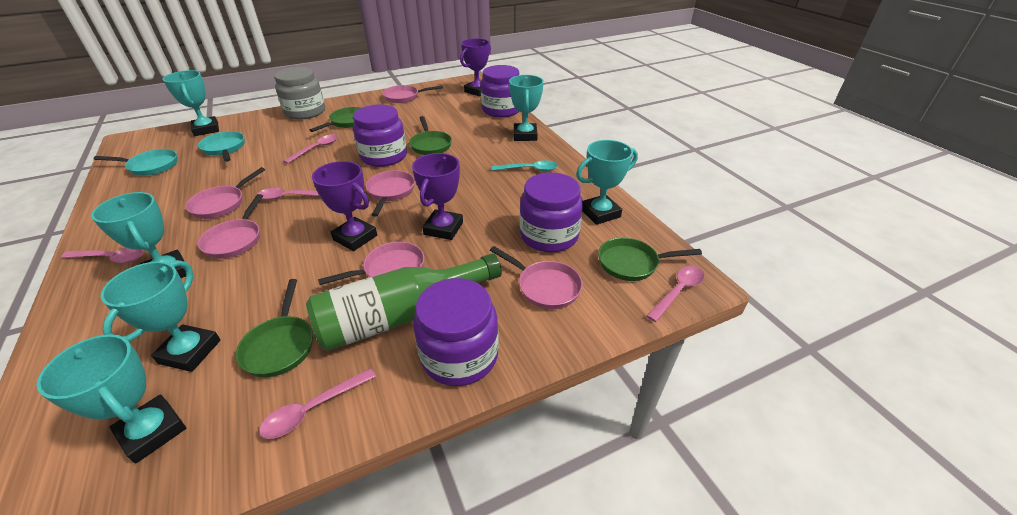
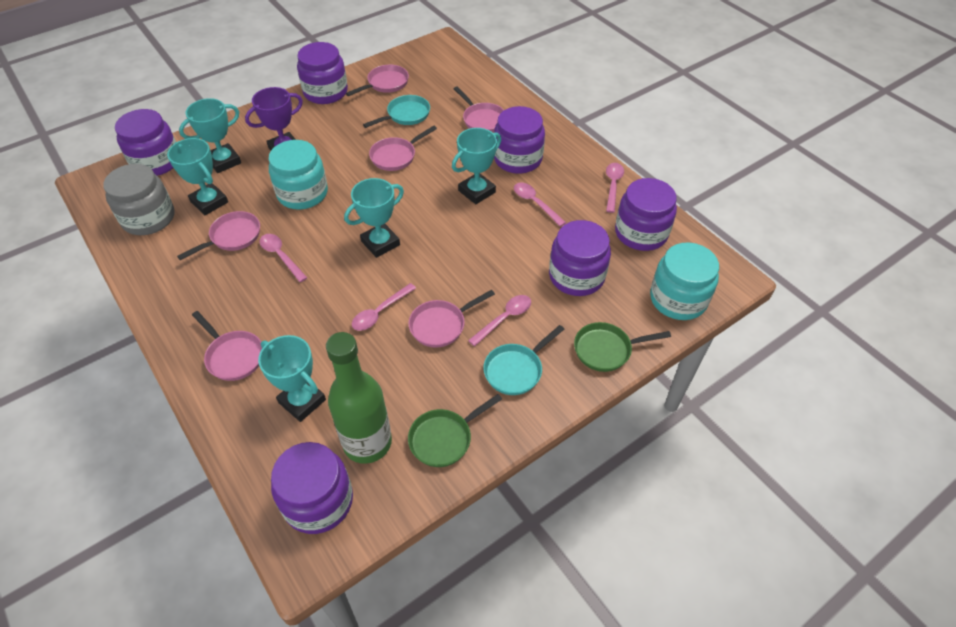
green pan: [236,279,313,377] [310,107,360,132] [409,116,452,155] [598,238,702,281] = 4 -> [408,394,502,467] [574,322,671,372] = 2
purple jar: [353,105,407,167] [413,278,499,386] [481,65,519,118] [519,172,583,252] = 4 -> [115,109,176,176] [271,442,353,534] [297,42,348,104] [494,106,545,174] [549,220,611,296] [615,178,677,251] = 6
purple trophy: [312,161,377,251] [412,153,463,240] [460,38,491,96] = 3 -> [245,87,303,151] = 1
turquoise jar: none = 0 -> [269,140,328,210] [650,243,719,320] = 2
turquoise spoon: [492,160,558,171] = 1 -> none = 0
turquoise trophy: [37,334,186,463] [91,192,186,278] [101,260,221,372] [163,70,219,136] [509,75,544,141] [576,140,638,225] = 6 -> [167,138,228,215] [179,98,241,173] [258,335,326,422] [344,178,404,258] [452,128,501,204] = 5

